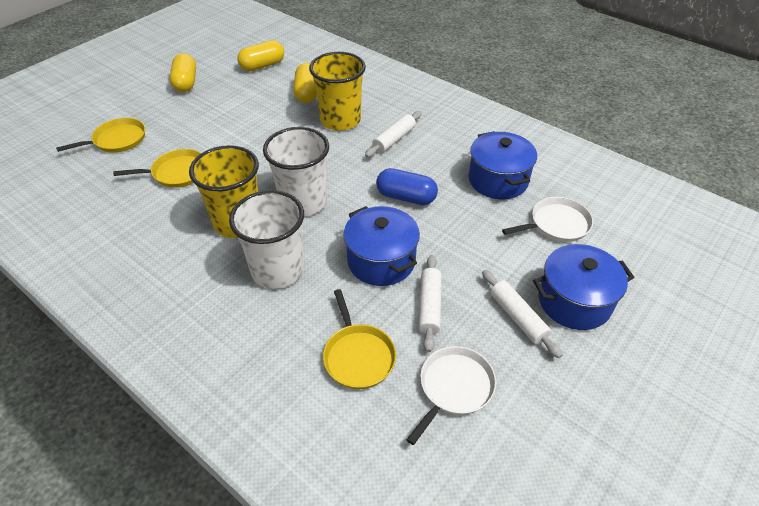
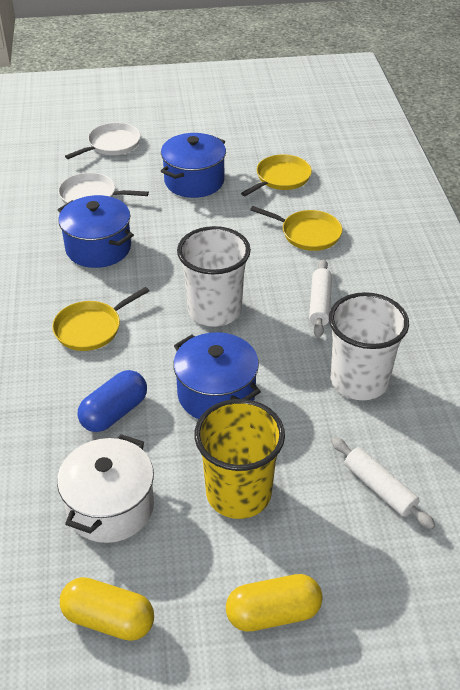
white pot: none = 0 -> [57,434,154,543] = 1
white rolling pin: [365,111,422,157] [419,255,441,352] [482,270,562,358] = 3 -> [309,259,332,338] [331,437,436,529] = 2
yellow capsule: [169,53,196,92] [237,40,284,71] [293,63,317,103] = 3 -> [60,577,154,641] [226,574,322,632] = 2
yellow cup: [189,145,259,238] [309,52,366,131] = 2 -> [194,399,285,519] = 1

